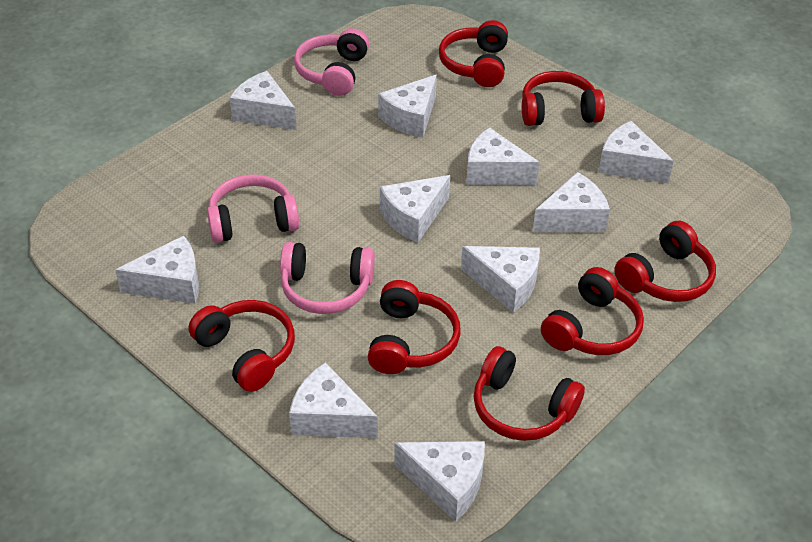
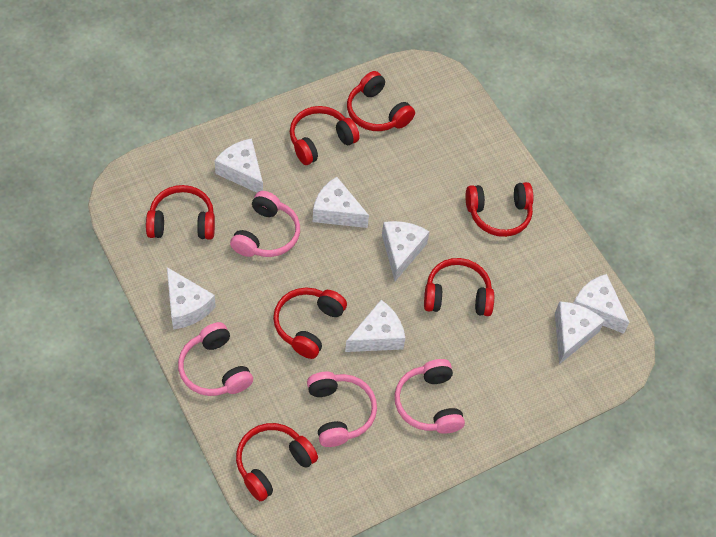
pink headphones: [207,174,299,243] [280,242,375,314] [294,28,369,96] = 3 -> [178,322,253,396] [230,191,300,257] [307,372,377,447] [394,359,465,434] = 4
white cheese: [115,236,199,304] [230,71,297,130] [289,362,378,438] [378,75,437,138] [380,175,450,243] [394,441,485,522] [461,246,540,313] [466,127,539,185] [533,172,610,232] [598,121,674,183] = 10 -> [167,267,216,330] [214,138,263,193] [313,177,369,228] [345,300,405,352] [382,221,430,281] [555,301,605,364] [573,274,630,334] = 7

